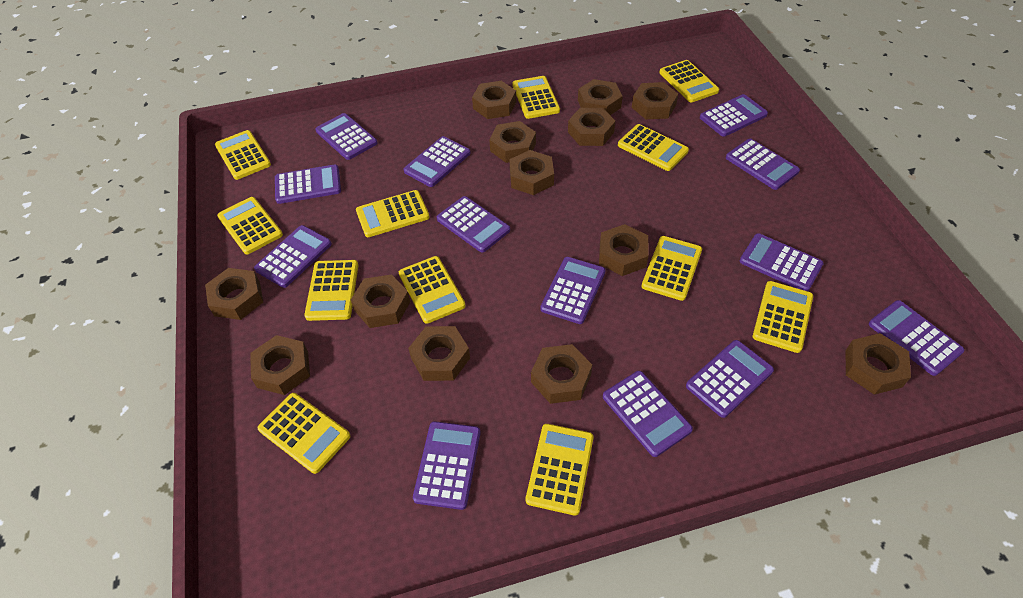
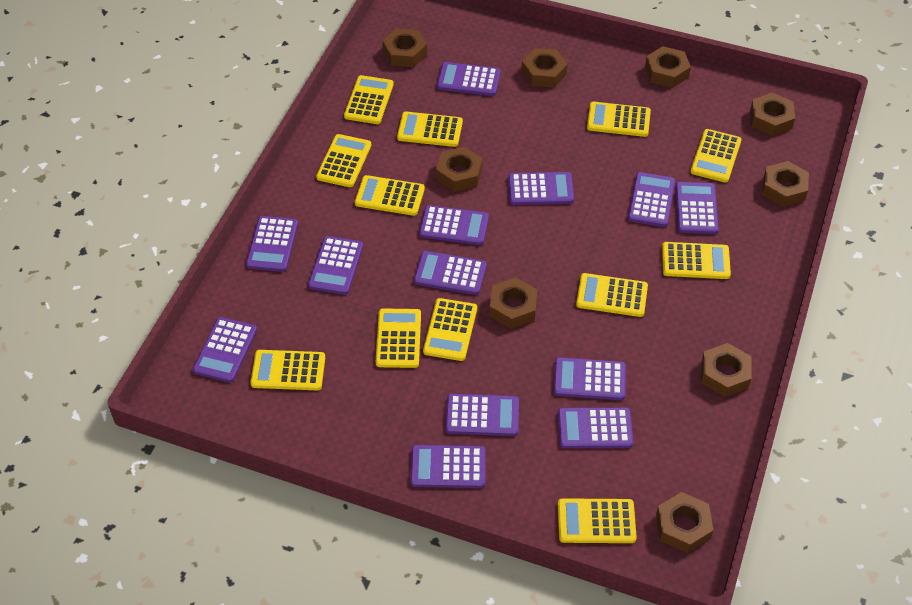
brown nut: [205,268,263,320] [250,335,310,395] [351,274,410,328] [408,326,470,381] [472,81,516,119] [489,121,536,163] [509,150,554,195] [531,344,592,404] [568,108,615,146] [578,79,623,115] [599,224,649,276] [632,82,678,119] [846,333,911,395] = 13 -> [382,29,427,67] [436,147,482,192] [490,277,537,329] [522,48,568,88] [645,46,691,88] [656,492,713,553] [701,343,752,397] [750,92,795,136] [762,161,809,207] = 9

